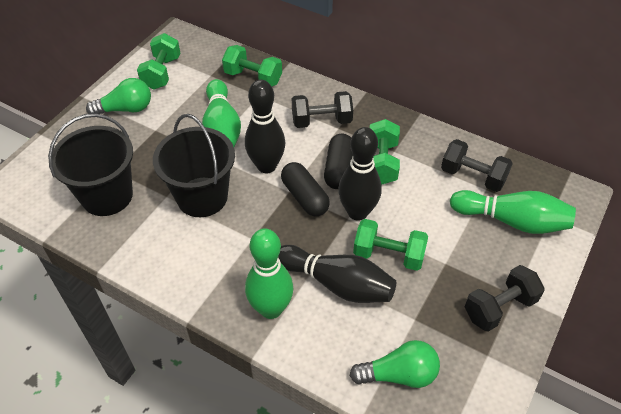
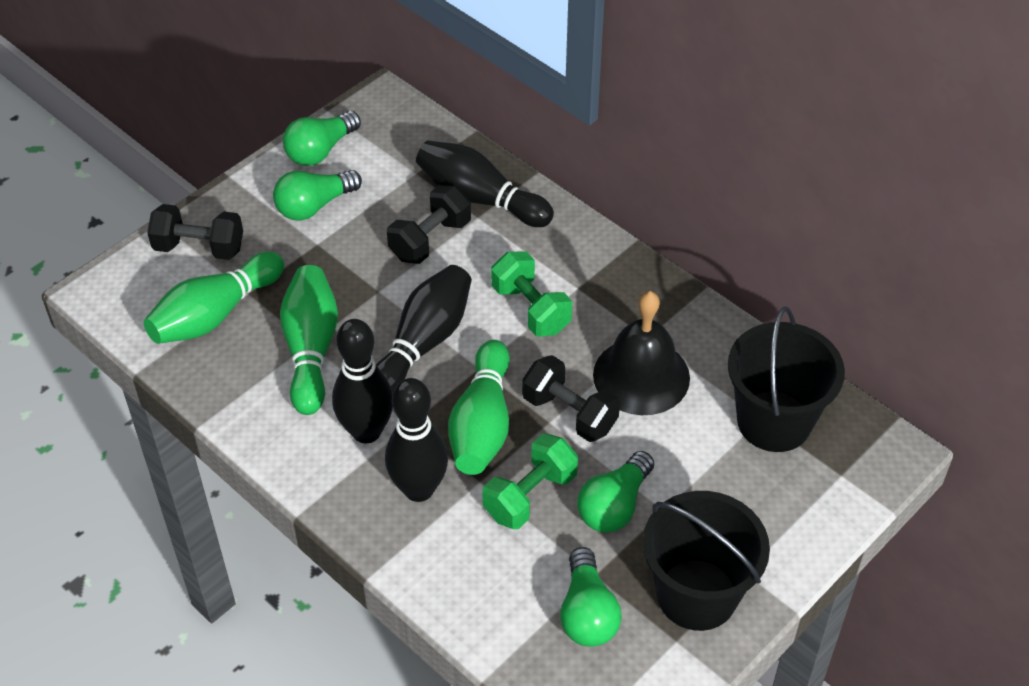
black bell: none = 0 -> [593,291,690,415] = 1
black bowling pin: [245,80,285,173] [278,245,396,303] [338,127,382,221] = 3 -> [332,319,393,443] [376,265,472,393] [385,378,448,502] [416,140,554,227] = 4
black capsule: [281,162,330,216] [324,134,353,189] = 2 -> none = 0
green dumbbell: [137,33,180,90] [222,45,282,86] [353,219,428,271] [370,119,400,184] = 4 -> [483,434,578,529] [491,251,572,336] = 2
green light bulb: [86,78,151,114] [349,340,440,388] = 2 -> [273,170,362,221] [283,111,361,166] [560,547,622,647] [577,451,654,532] = 4

